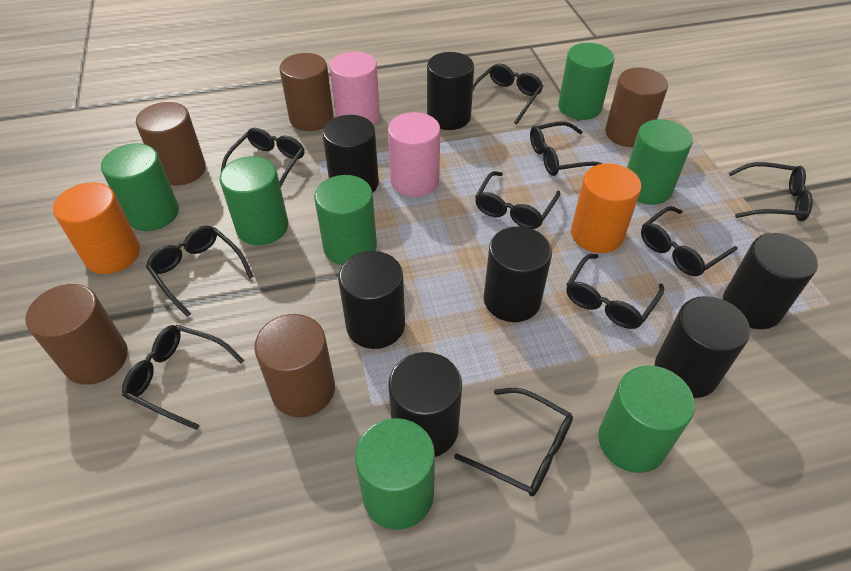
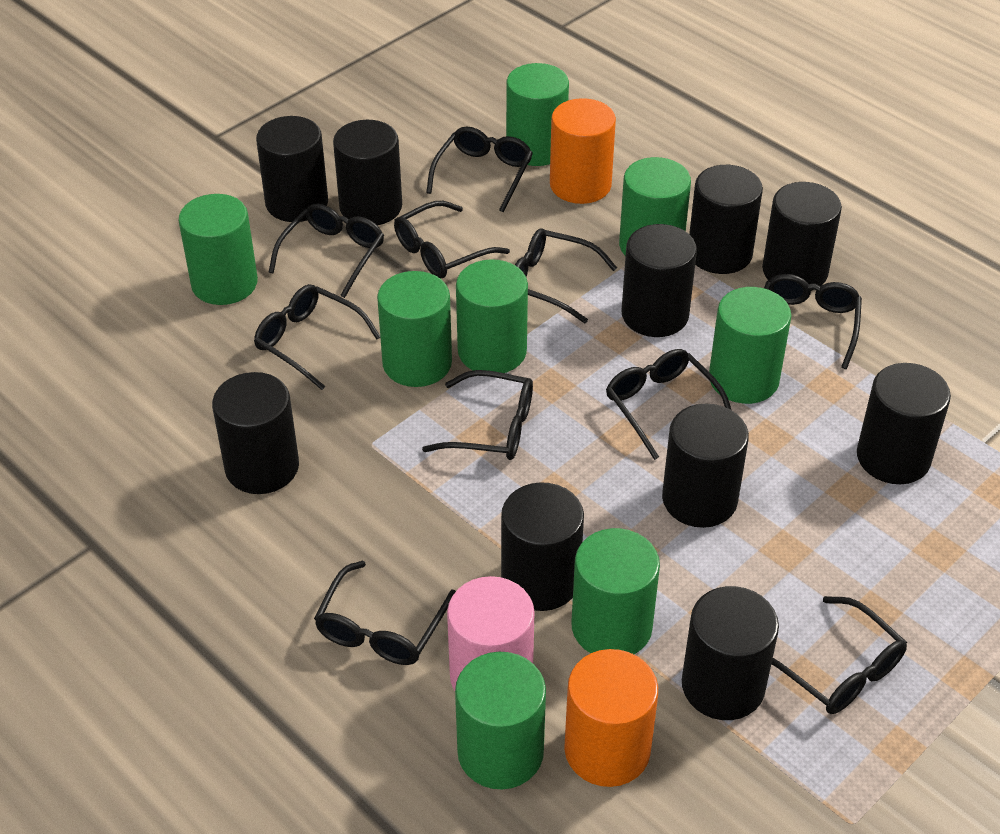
black cylinder: [322,115,379,193] [338,251,405,349] [388,352,462,457] [427,52,474,130] [484,226,552,322] [655,296,750,398] [723,233,818,329] = 7 -> [212,372,299,494] [256,116,328,222] [333,120,402,226] [501,482,584,611] [621,224,697,337] [662,404,749,528] [682,586,779,720] [689,165,763,274] [762,182,842,291] [857,363,951,484] = 10
brown cylinder: [25,284,128,385] [136,102,206,185] [254,314,335,417] [279,53,334,131] [605,68,668,147] = 5 -> none = 0
green cylinder: [101,143,179,231] [220,156,288,245] [314,175,377,265] [355,418,435,530] [558,43,615,120] [598,365,695,473] [627,119,693,205] = 7 -> [178,194,258,305] [377,271,452,387] [455,652,546,789] [456,259,528,373] [506,63,569,166] [572,528,660,654] [619,157,691,256] [709,287,792,404] = 8
pink cylinder: [330,52,380,125] [388,112,440,197] = 2 -> [447,576,535,691] = 1

